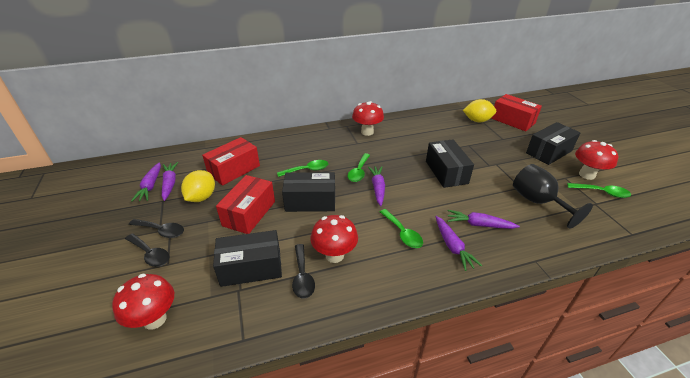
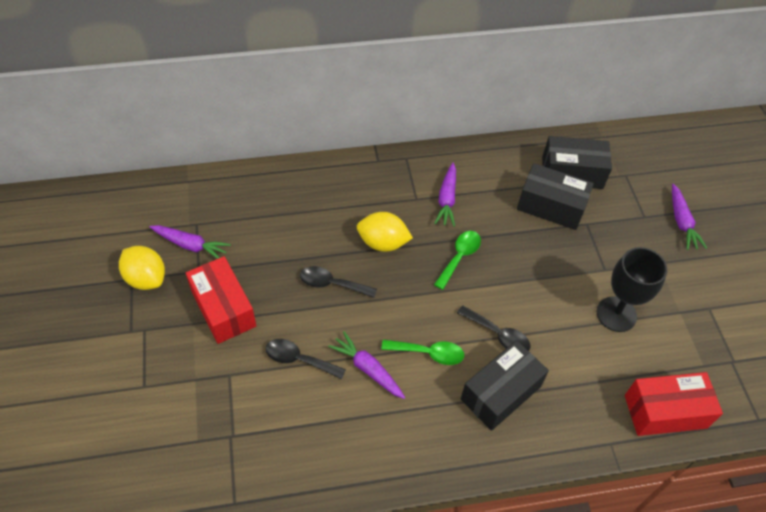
black box: [213,230,282,287] [282,172,335,212] [426,140,474,188] [526,122,580,165] = 4 -> [461,340,549,431] [517,163,594,230] [542,136,612,189] = 3
green spoon: [277,160,328,177] [348,153,370,182] [380,209,423,248] [567,183,631,198] = 4 -> [381,340,464,365] [434,231,481,290] = 2
purple carrot: [131,162,161,201] [162,162,178,201] [368,166,385,206] [435,216,482,271] [448,210,520,229] = 5 -> [150,225,231,259] [328,331,405,399] [434,163,456,227] [672,184,707,250] = 4
red box: [202,137,260,186] [216,175,275,234] [491,94,542,131] = 3 -> [186,256,256,344] [625,372,723,436] = 2
red mushroom: [112,274,174,330] [311,215,358,263] [352,101,384,136] [575,140,618,180] = 4 -> none = 0

